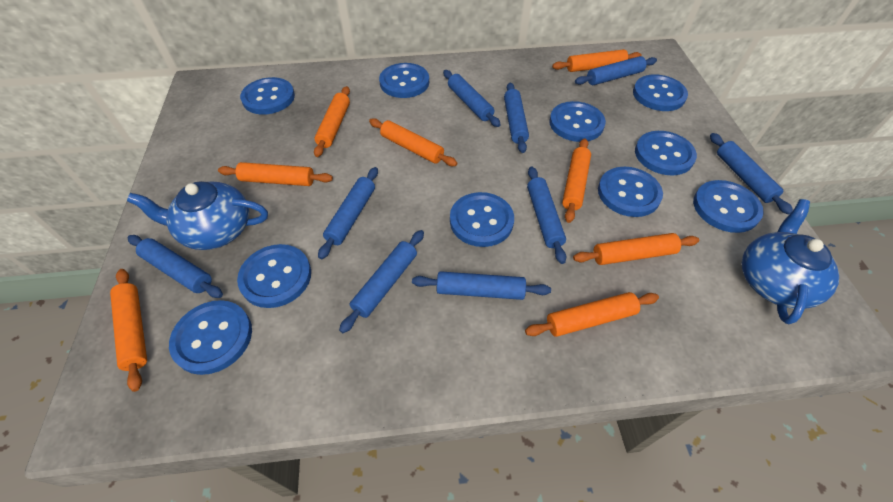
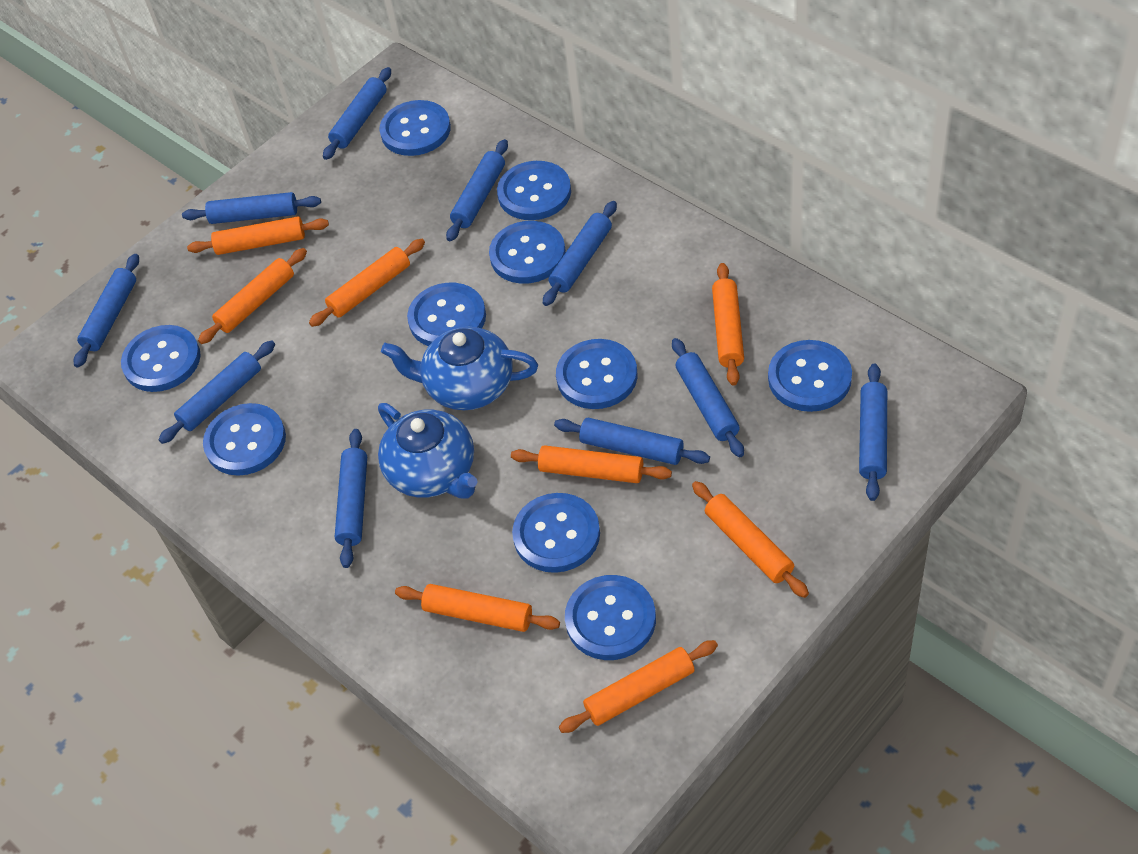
blue rolling pin: [127,235,223,298] [318,167,378,259] [339,230,424,333] [412,271,551,300] [443,70,501,127] [504,83,529,153] [527,166,566,264] [575,56,657,85] [710,133,793,215] = 9 -> [74,254,139,368] [159,340,275,444] [182,192,321,224] [323,67,391,160] [335,429,367,568] [446,139,508,241] [543,201,617,306] [554,418,710,465] [672,338,744,457] [859,363,887,501] = 10

